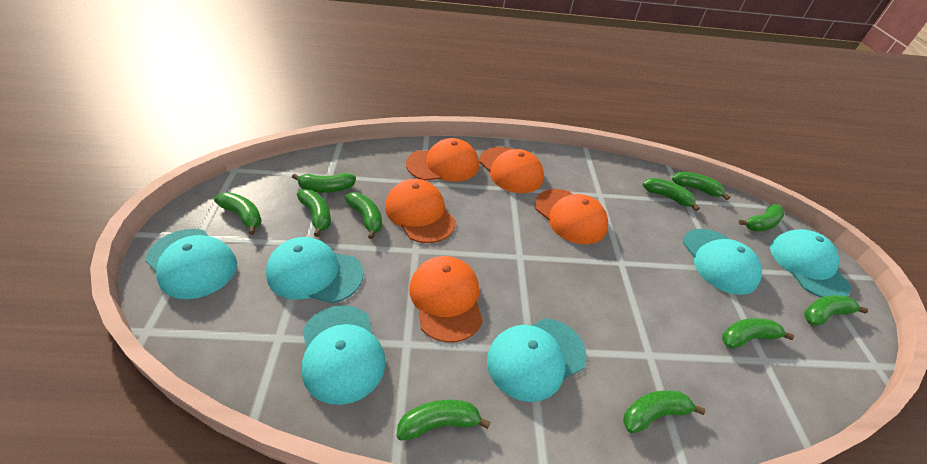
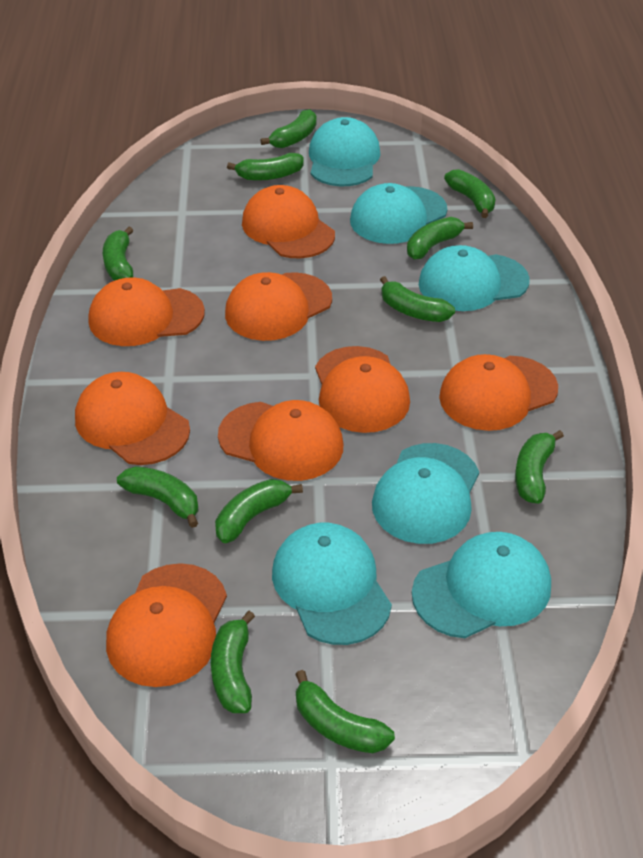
orange cap: [385,179,456,243] [406,138,479,182] [409,256,483,342] [479,147,544,193] [534,189,608,244] = 5 -> [75,372,190,465] [89,277,205,346] [106,563,227,687] [218,400,343,481] [225,272,332,341] [242,185,335,258] [315,346,410,433] [439,354,558,431] = 8

